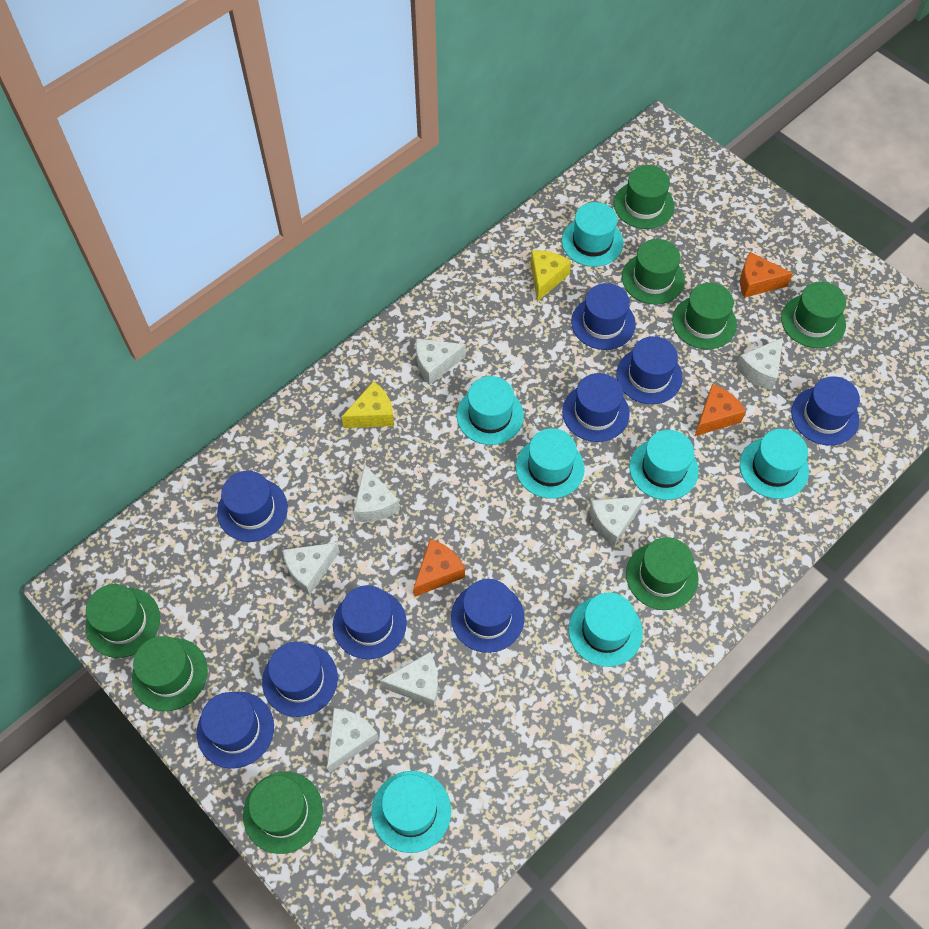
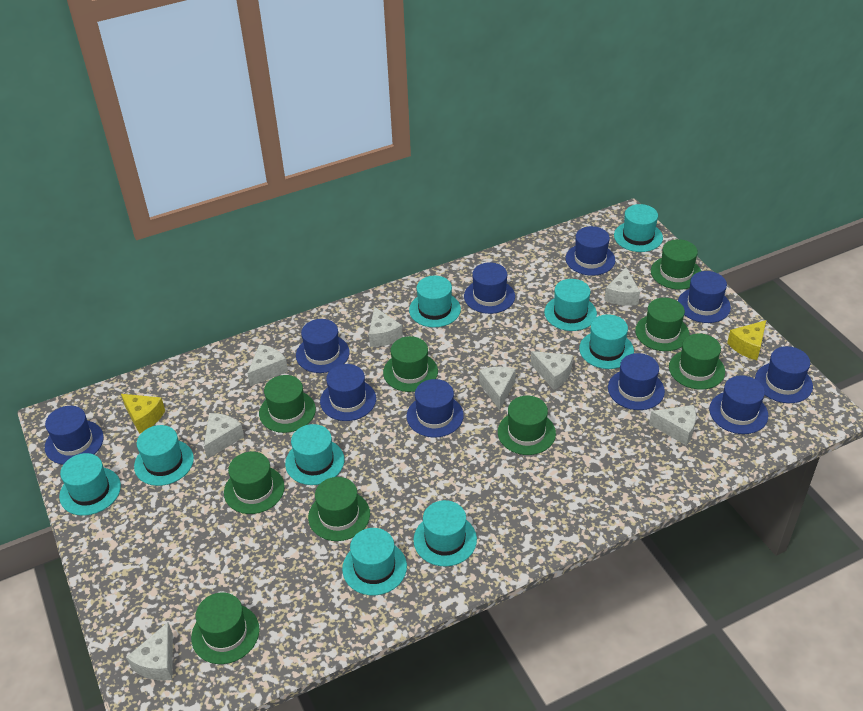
blue hat: [197,692,274,769] [217,471,288,542] [262,642,338,717] [333,585,407,659] [451,579,525,653] [562,373,630,442] [571,283,636,350] [616,336,683,405] [791,376,860,446] = 9 -> [45,406,104,465] [296,319,350,373] [320,364,376,421] [407,379,464,437] [464,262,515,314] [566,226,615,276] [608,353,665,410] [678,271,731,323] [709,375,768,434] [755,346,813,403] = 10
green hat: [86,584,160,658] [132,636,208,711] [243,772,323,854] [614,165,675,229] [622,239,685,305] [626,537,699,610] [672,283,737,349] [781,281,846,348] = 8 -> [191,593,259,664] [224,452,285,514] [259,375,316,433] [308,477,370,541] [383,336,438,392] [498,396,556,455] [635,298,689,351] [651,239,701,290] [669,334,725,389] = 9
orange cheese: [414,539,465,597] [695,384,746,436] [740,252,793,298] = 3 -> none = 0
turquoise hat: [372,771,451,853] [457,376,524,445] [516,428,585,499] [562,202,623,267] [569,593,643,667] [629,430,699,500] [740,429,809,499] = 7 -> [59,453,121,516] [134,425,194,486] [285,424,344,485] [342,528,407,595] [409,276,461,327] [413,500,477,566] [544,279,597,331] [579,314,634,369] [614,204,663,252] = 9
white cheese: [283,542,340,595] [327,708,379,773] [354,465,400,522] [380,652,438,707] [416,338,466,385] [589,496,644,547] [736,338,783,390] = 7 -> [126,622,173,681] [204,413,244,459] [247,344,288,386] [369,307,403,347] [479,367,516,410] [531,351,573,390] [604,268,640,306] [649,405,696,446] = 8

